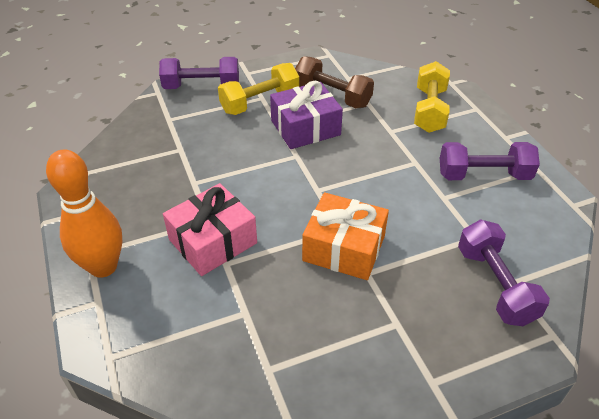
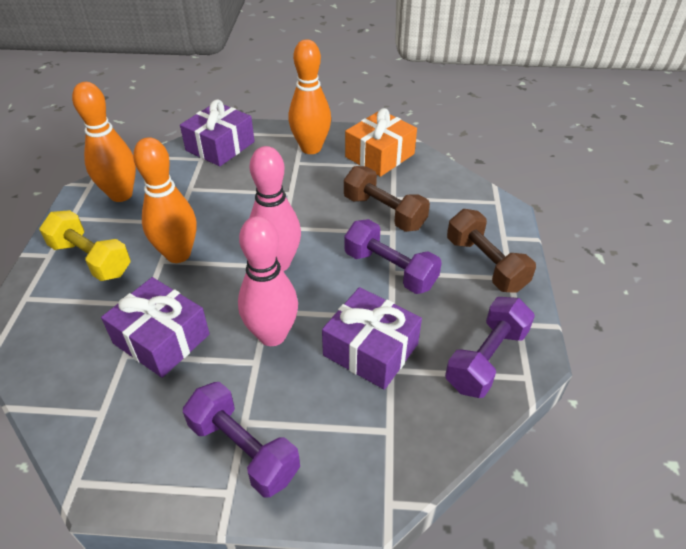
brown dumbbell: [295,56,374,108] = 1 -> [344,166,430,232] [447,209,536,293] = 2
orange bowling pin: [46,150,122,278] = 1 -> [72,82,136,202] [133,137,197,263] [288,39,331,154] = 3
pink bowling pin: none = 0 -> [238,216,298,346] [249,146,301,271] = 2
pink gift: [163,183,257,276] = 1 -> none = 0
purple gift: [270,81,343,149] = 1 -> [101,277,210,378] [180,99,255,166] [322,287,422,390] = 3
yellow dumbbell: [218,63,299,115] [414,61,450,133] = 2 -> [39,210,131,281] = 1

